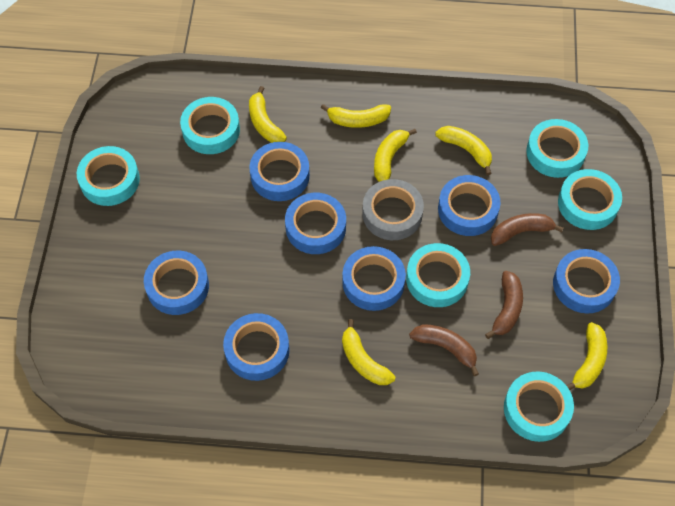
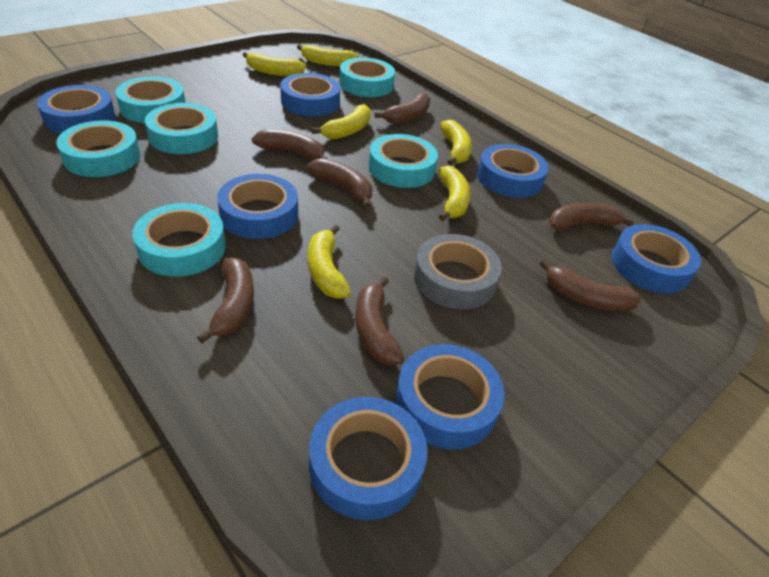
brown banana: [409,324,479,376] [485,271,523,339] [491,213,564,246] = 3 -> [197,257,254,343] [252,129,327,160] [307,158,372,208] [355,276,404,365] [374,93,430,124] [540,260,642,312] [549,203,635,230] = 7

